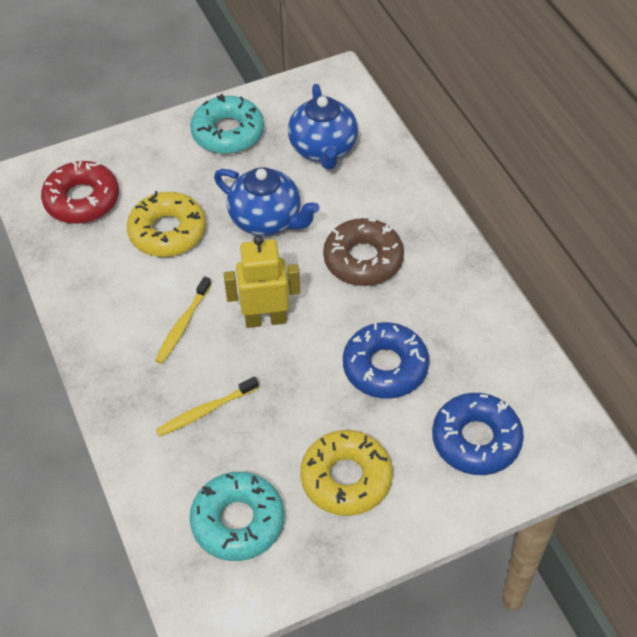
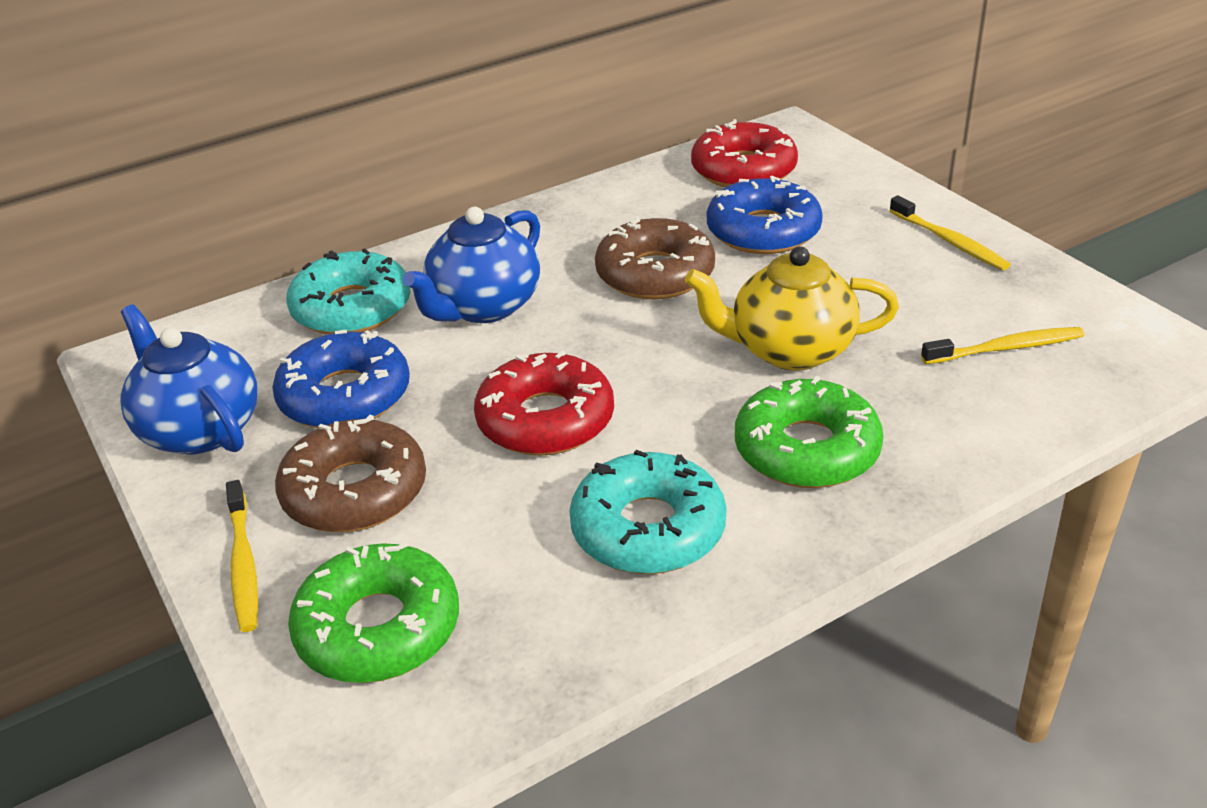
brown donut: [323,218,404,286] = 1 -> [275,415,426,532] [595,216,715,299] = 2
green donut: none = 0 -> [288,540,459,683] [735,376,883,488] = 2
red donut: [41,161,119,224] = 1 -> [474,350,614,456] [691,119,798,188] = 2
yellow donut: [127,191,206,257] [300,430,393,516] = 2 -> none = 0
yellow robot: [224,235,300,328] = 1 -> none = 0
yellow teapot: none = 0 -> [685,246,899,371] = 1
yellow toothbrush: [155,276,212,364] [156,377,259,436] = 2 -> [226,480,258,632] [889,195,1011,270] [921,327,1085,364] = 3

